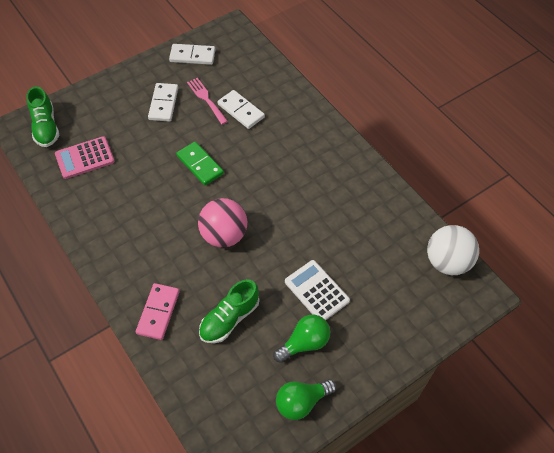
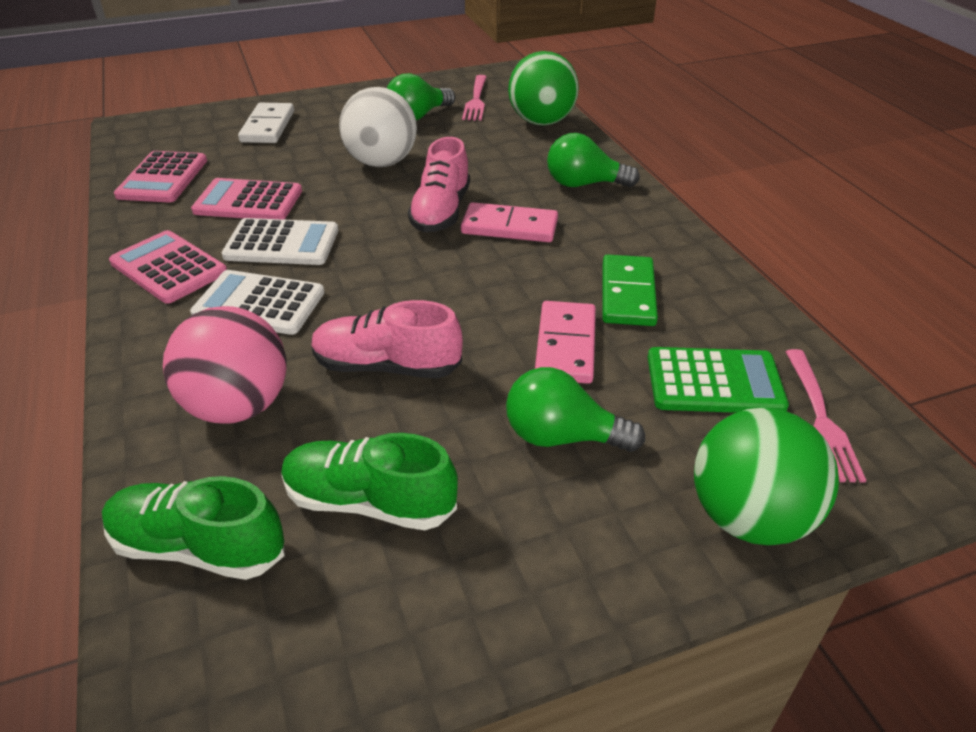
green ball: none = 0 -> [508,51,579,126] [694,408,839,545] = 2
green calculator: none = 0 -> [648,347,789,413] = 1
green light bulb: [273,315,330,363] [276,379,336,420] = 2 -> [387,73,455,120] [506,367,645,452] [547,133,640,187] = 3
pink calculator: [55,136,115,179] = 1 -> [109,230,227,304] [114,151,207,203] [191,178,302,220] = 3
pink domino: [136,283,180,340] = 1 -> [461,202,558,242] [535,301,596,384] = 2
pink fork: [187,78,228,124] = 1 -> [462,75,487,121] [785,349,866,483] = 2
pink shoe: none = 0 -> [311,300,463,378] [408,137,470,232] = 2
white calculator: [285,260,350,320] = 1 -> [190,270,324,335] [222,218,338,265] = 2
white domino: [148,83,178,122] [169,44,215,65] [218,90,265,129] = 3 -> [238,103,294,143] = 1

